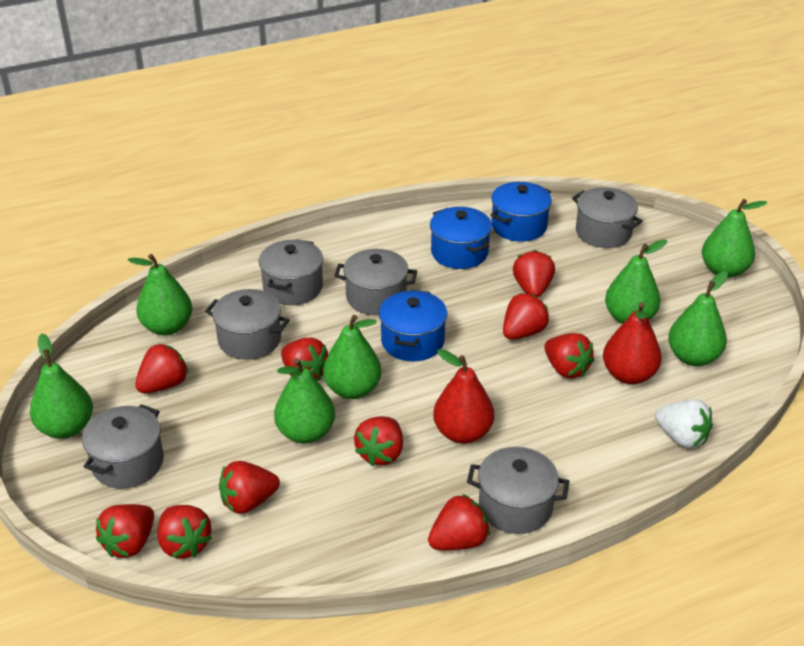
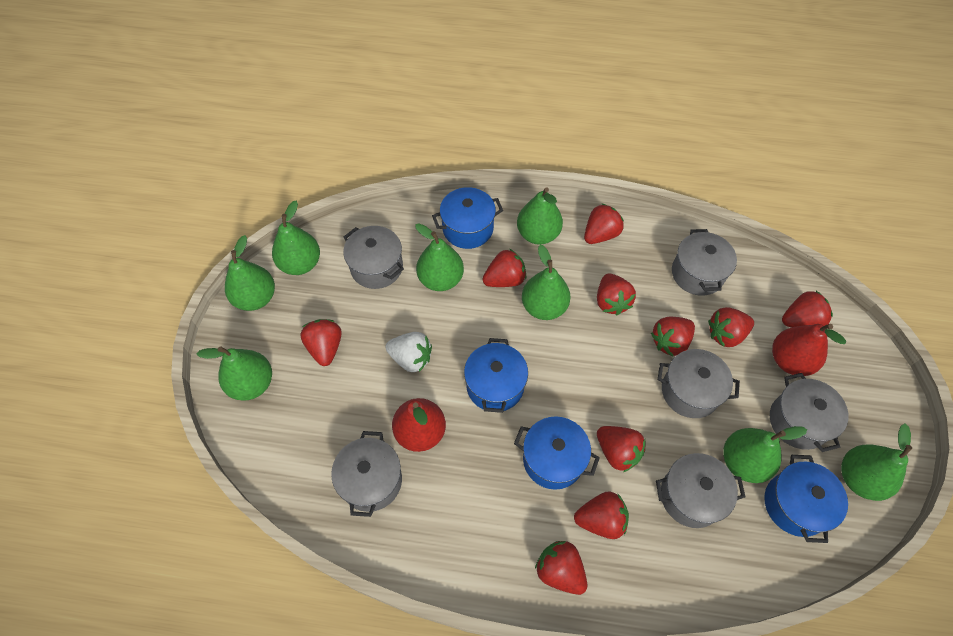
blue pot: [379,290,447,361] [430,207,492,269] [490,182,552,242] = 3 -> [432,187,503,249] [464,338,528,413] [514,416,600,490] [764,455,848,543] = 4
green pear: [30,334,93,439] [128,254,192,335] [274,358,335,444] [323,315,382,399] [605,239,667,324] [668,271,728,366] [702,199,767,278] = 7 -> [197,346,272,401] [225,235,275,311] [272,201,320,275] [415,224,464,291] [517,187,563,245] [522,245,571,320] [723,426,807,483] [841,423,912,501] = 8

